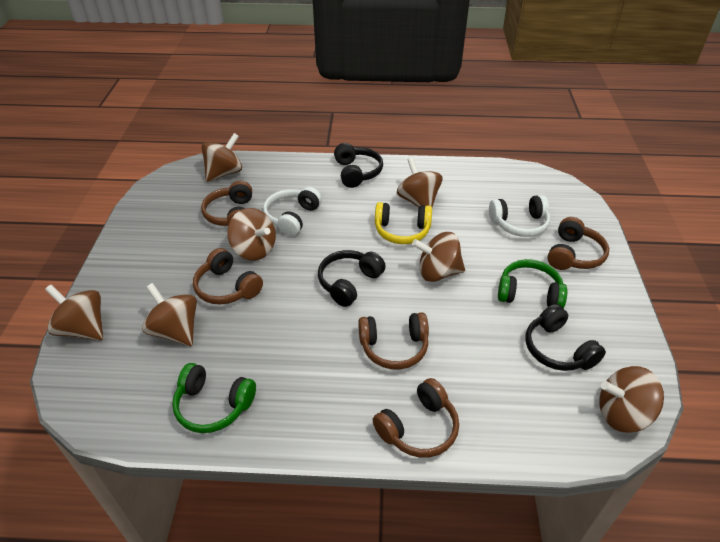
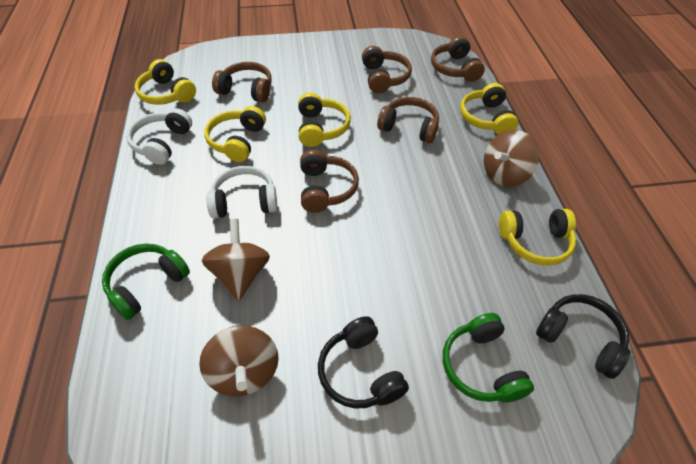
black headphones: [318,250,386,307] [334,143,383,188] [525,304,606,371] = 3 -> [318,316,409,409] [536,294,630,379] = 2
brown spinning top: [45,284,103,340] [142,283,197,346] [201,133,242,182] [227,208,276,260] [397,158,442,207] [412,232,465,282] [599,366,664,433] = 7 -> [199,325,279,396] [201,219,270,301] [484,130,539,187] = 3
yellow headphones: [375,202,432,244] = 1 -> [134,59,196,105] [204,106,266,162] [298,92,351,147] [460,83,519,134] [499,209,576,266] = 5

